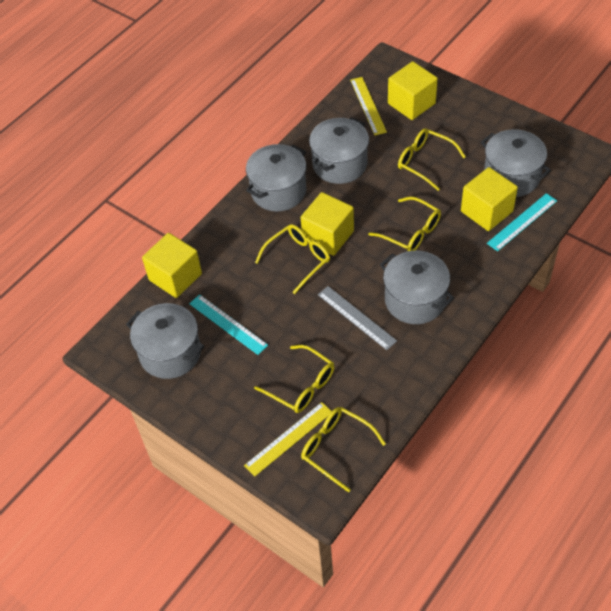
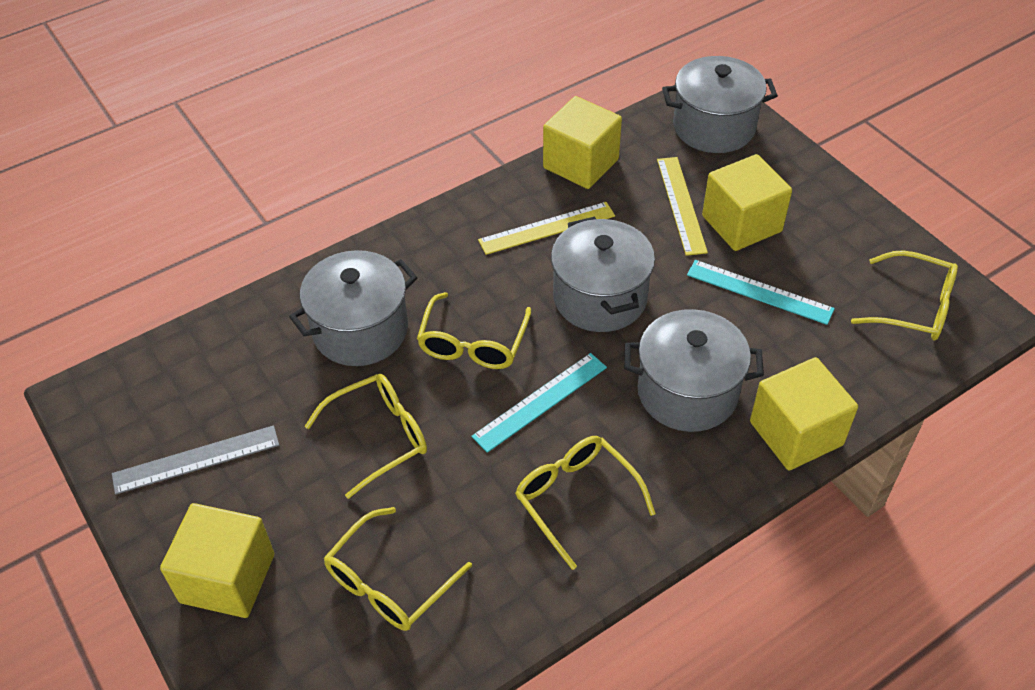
grey pot: [126,303,205,379] [246,144,307,212] [309,118,369,184] [380,250,454,324] [480,129,551,197] = 5 -> [289,250,417,366] [551,217,655,332] [624,309,764,432] [662,56,778,153] = 4

